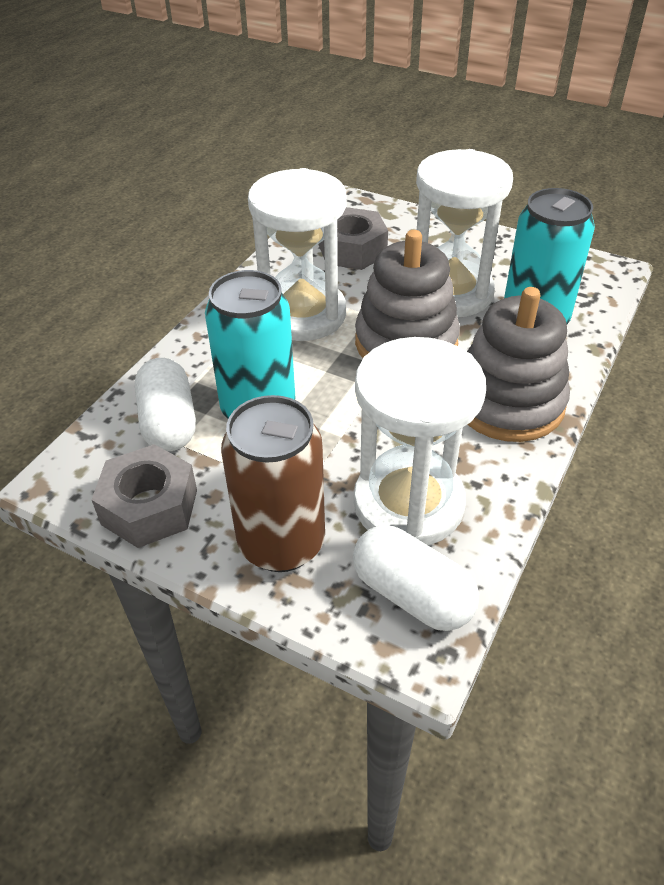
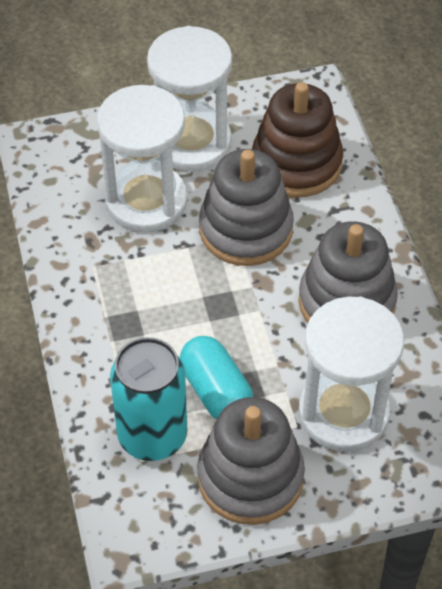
brown can: [221,395,325,572] = 1 -> none = 0
brown stacking toy: none = 0 -> [252,82,343,197] = 1
grey nut: [92,444,197,548] [318,207,388,270] = 2 -> none = 0
grey stacking toy: [355,230,460,358] [467,287,570,442] = 2 -> [197,397,305,525] [199,149,294,266] [298,221,398,323] = 3
turquoise can: [205,270,295,419] [504,188,595,324] = 2 -> [110,337,187,461] = 1
turquoise capsule: none = 0 -> [180,336,253,419] = 1
white capsule: [135,358,196,451] [353,525,479,631] = 2 -> none = 0

